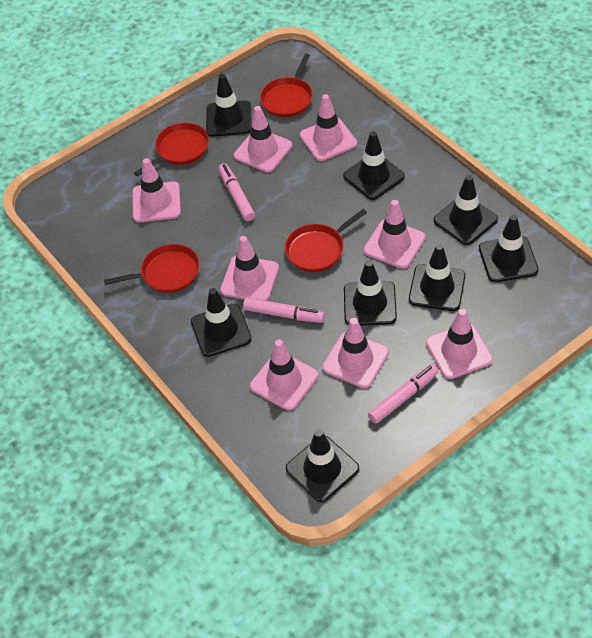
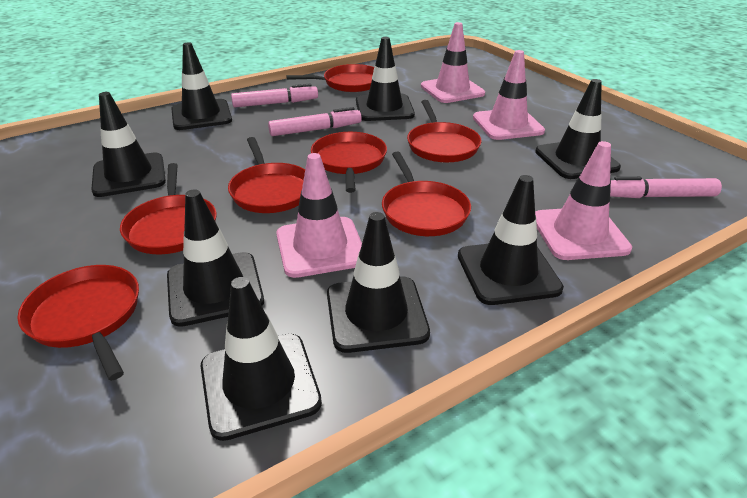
pink traffic cone: [132,158,181,223] [220,236,279,301] [234,106,292,173] [250,339,318,411] [300,94,357,161] [322,318,389,388] [364,200,426,269] [426,309,493,379] = 8 -> [276,153,362,278] [421,22,485,103] [473,50,545,140] [535,141,632,260] = 4
red pan: [104,244,200,293] [134,123,209,176] [260,53,313,117] [285,209,367,272] = 4 -> [17,265,139,381] [120,163,217,254] [228,137,305,213] [286,64,374,92] [311,132,387,193] [382,151,471,236] [407,100,482,163] = 7

